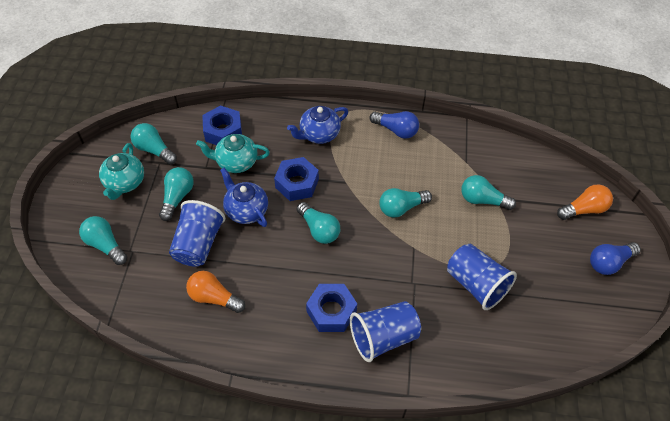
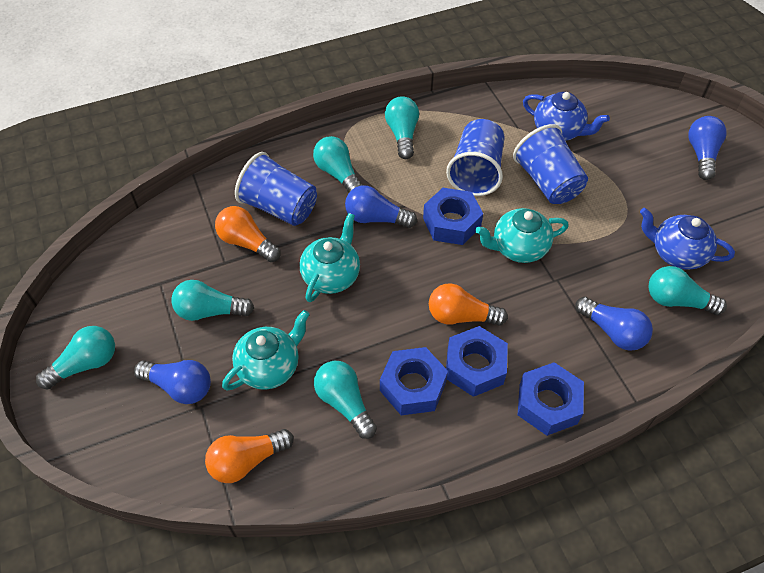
blue light bulb: [369,111,419,139] [590,242,641,275] = 2 -> [134,360,211,404] [345,185,417,228] [575,296,653,351] [688,116,727,180] = 4
blue nut: [202,105,242,145] [274,157,319,201] [306,284,357,332] = 3 -> [380,347,448,415] [423,188,483,245] [446,326,508,397] [518,362,584,436] = 4
orange light bulb: [186,271,245,313] [557,184,613,220] = 2 -> [205,429,294,483] [215,206,281,262] [429,283,508,326] = 3
turquoise teapot: [99,143,144,200] [196,134,270,173] = 2 -> [222,310,310,390] [299,213,360,302] [476,208,569,263] = 3

